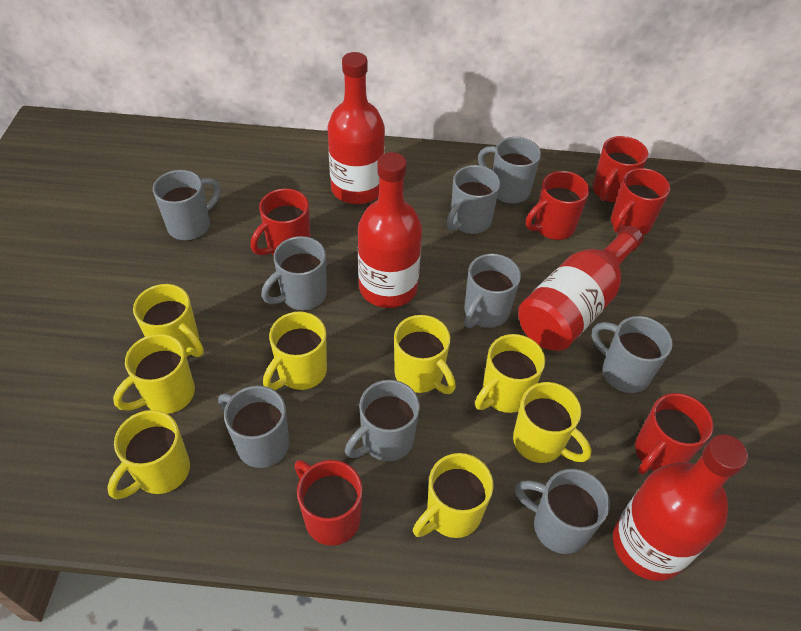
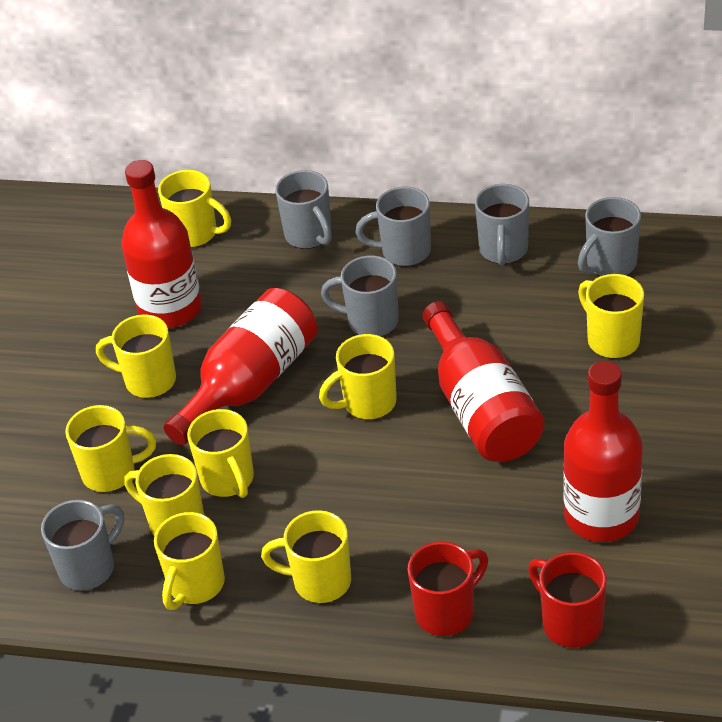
grey mug: [153,170,221,241] [218,386,289,468] [261,236,327,310] [345,380,420,461] [446,165,500,234] [464,254,521,328] [478,137,541,204] [515,469,610,554] [592,316,673,393] = 9 -> [41,500,124,591] [275,170,332,249] [321,255,399,337] [355,187,431,266] [475,184,529,266] [578,197,641,276] = 6
red mug: [250,188,310,255] [294,460,363,546] [526,171,590,240] [593,136,648,203] [611,168,670,235] [635,393,714,474] = 6 -> [408,542,488,636] [528,552,607,648] = 2
yellow mug: [107,410,190,499] [113,334,195,414] [133,284,204,357] [263,312,327,390] [394,315,456,394] [413,453,493,538] [475,334,545,413] [513,382,591,463] = 8 -> [65,405,156,492] [96,315,176,398] [124,454,204,536] [154,512,225,610] [158,170,231,248] [187,409,254,498] [261,510,351,603] [319,334,397,420] [578,274,644,359] = 9

